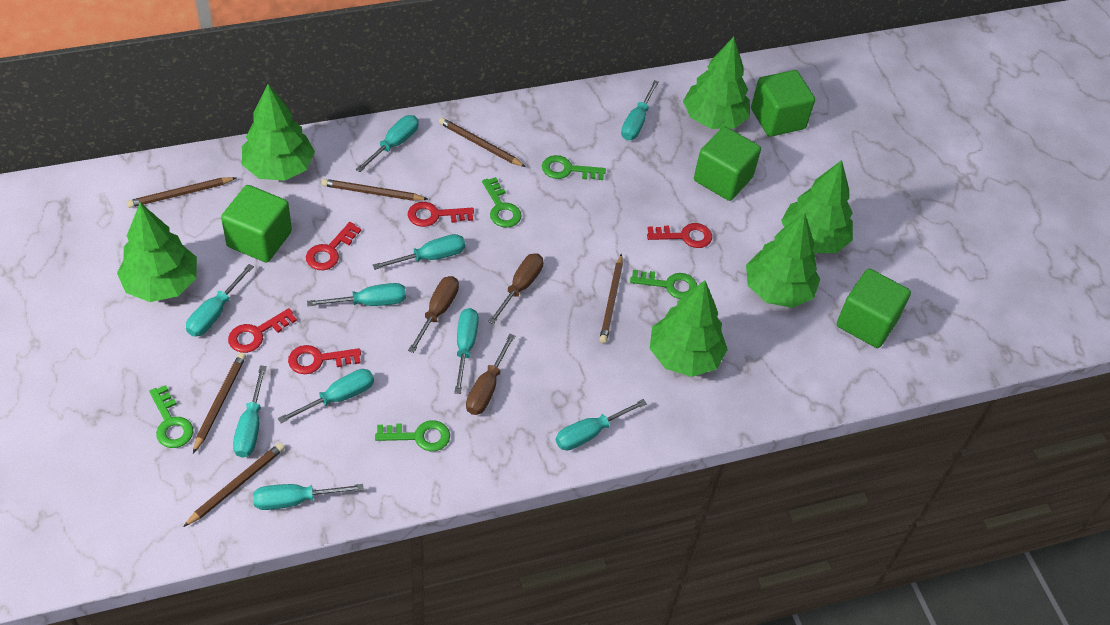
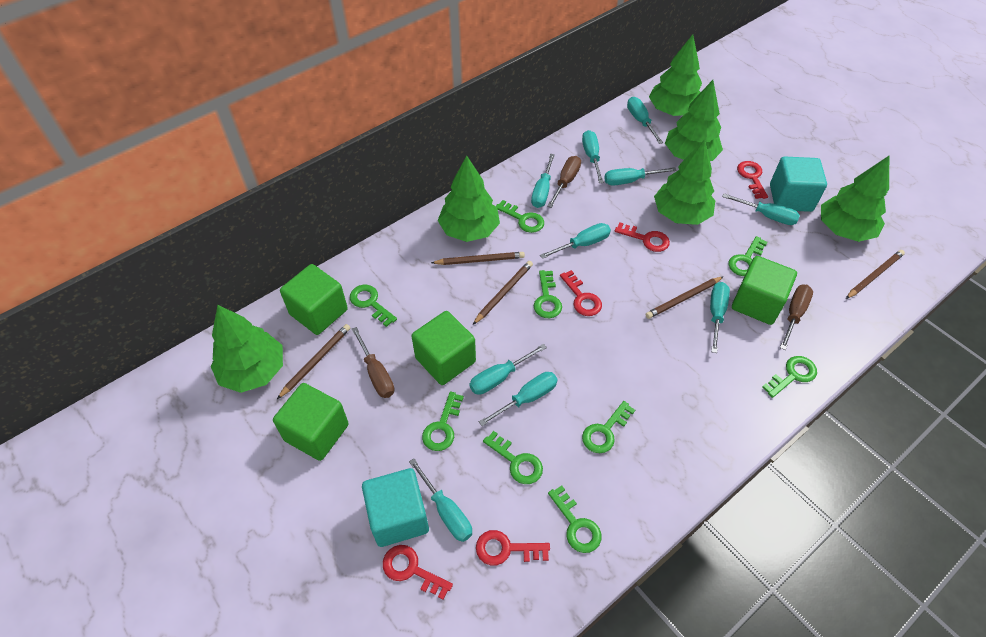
brown pencil: [127,177,237,208] [183,443,285,527] [193,353,246,453] [321,179,428,201] [439,118,526,167] [599,254,623,343] = 6 -> [277,324,350,399] [431,252,525,265] [473,261,533,325] [645,276,724,319] [846,250,905,299] = 5
green key: [149,385,193,448] [375,420,450,451] [482,177,522,227] [542,155,606,180] [630,270,697,299] = 5 -> [350,285,397,327] [422,391,464,451] [483,431,543,484] [496,200,544,233] [534,270,562,318] [548,485,601,553] [582,401,635,453] [728,236,768,276] [762,356,817,398] = 9
turquoise cube: none = 0 -> [362,468,429,547] [770,156,827,212] = 2

